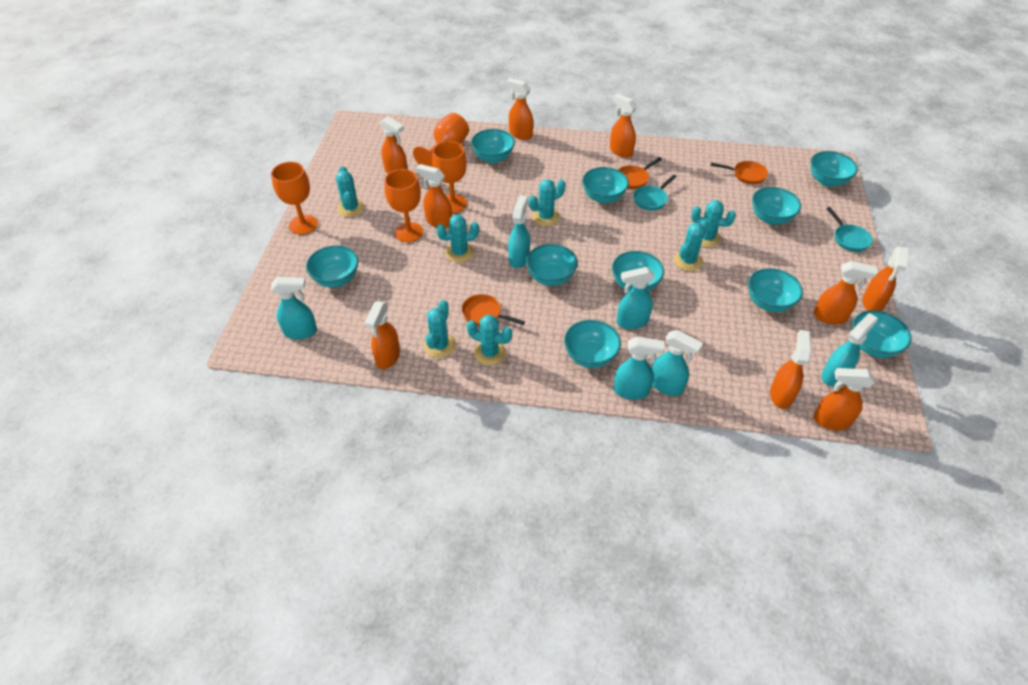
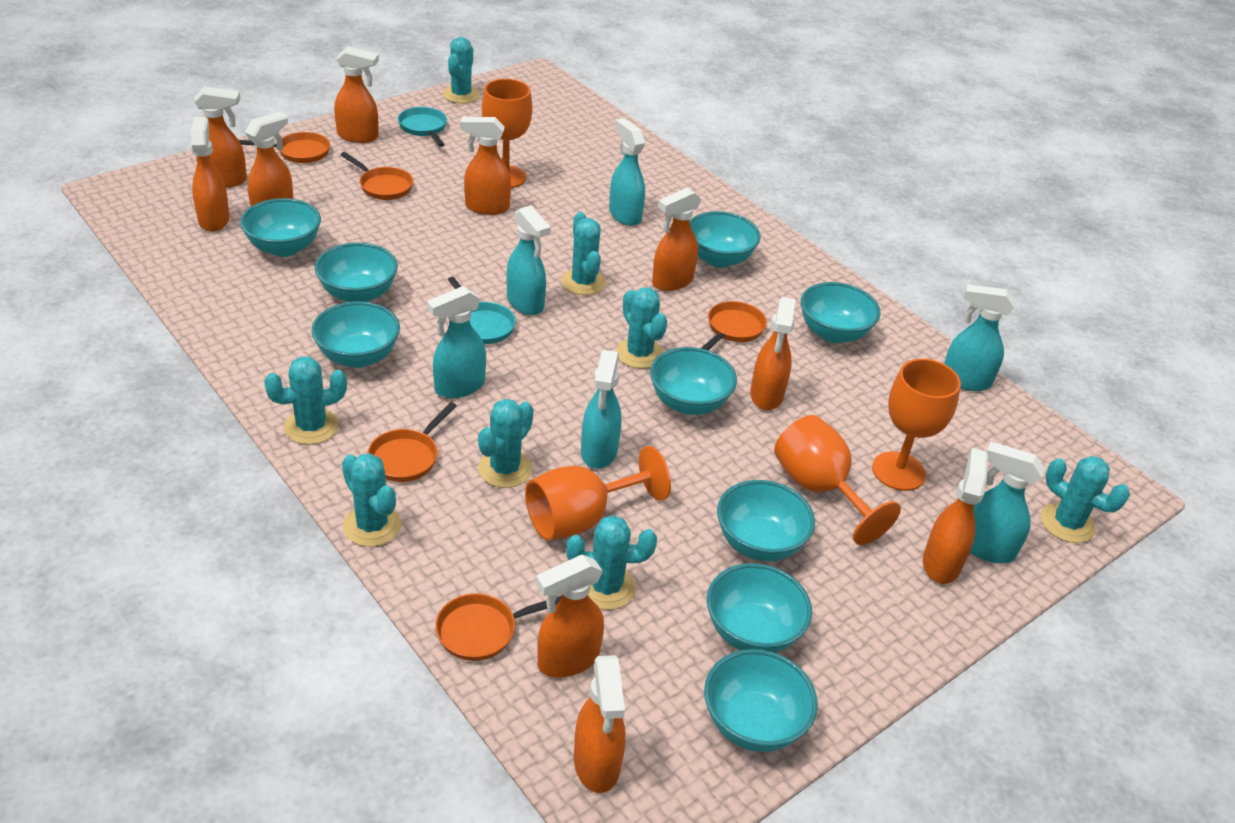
orange pan: [461,294,525,326] [618,157,662,189] [711,161,768,184] = 3 -> [239,132,330,163] [340,152,413,200] [367,402,457,482] [435,593,562,661] [701,301,767,350] = 5
orange spray bottle: [365,301,400,369] [380,116,408,174] [416,164,452,228] [506,78,533,140] [610,94,637,158] [770,330,812,409] [813,368,875,430] [814,261,878,324] [862,247,908,311] = 9 -> [191,117,230,232] [194,86,247,187] [245,112,293,206] [334,46,379,143] [460,117,511,215] [536,555,604,678] [574,655,626,793] [652,187,701,291] [750,297,796,410] [923,448,988,584] = 10
turquoise bowl: [306,245,358,287] [471,129,515,163] [526,244,578,286] [564,320,621,368] [582,167,629,203] [612,251,664,292] [748,268,803,312] [752,187,801,225] [810,151,858,187] [852,310,912,358] = 10 -> [240,198,321,257] [312,302,400,368] [315,243,398,302] [650,347,737,415] [689,211,761,268] [704,649,818,752] [707,563,812,653] [717,480,815,562] [801,282,881,343] = 9
turquoise cactus: [336,166,365,217] [424,300,456,358] [436,215,479,263] [467,315,512,365] [529,179,566,226] [674,219,709,271] [691,200,736,248] = 7 -> [264,356,347,445] [342,453,401,547] [443,37,480,104] [478,399,534,488] [561,212,606,295] [566,515,657,610] [616,288,667,369] [1041,456,1130,543] = 8

